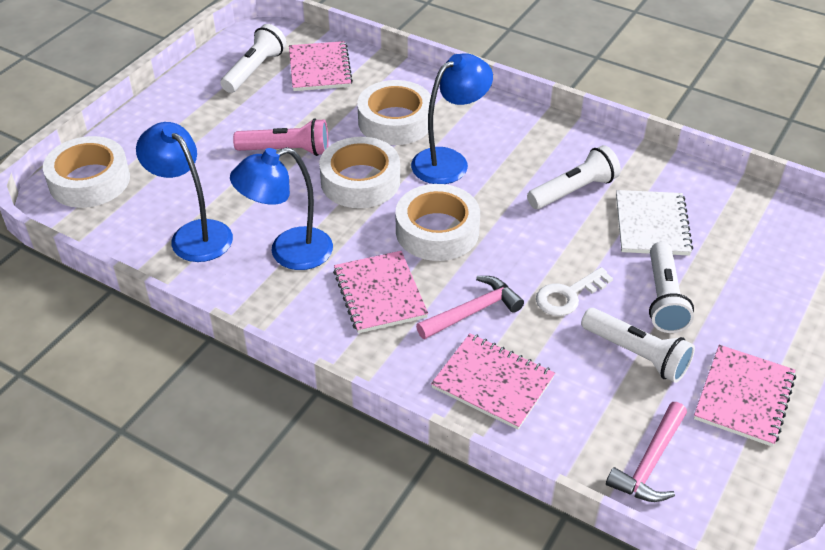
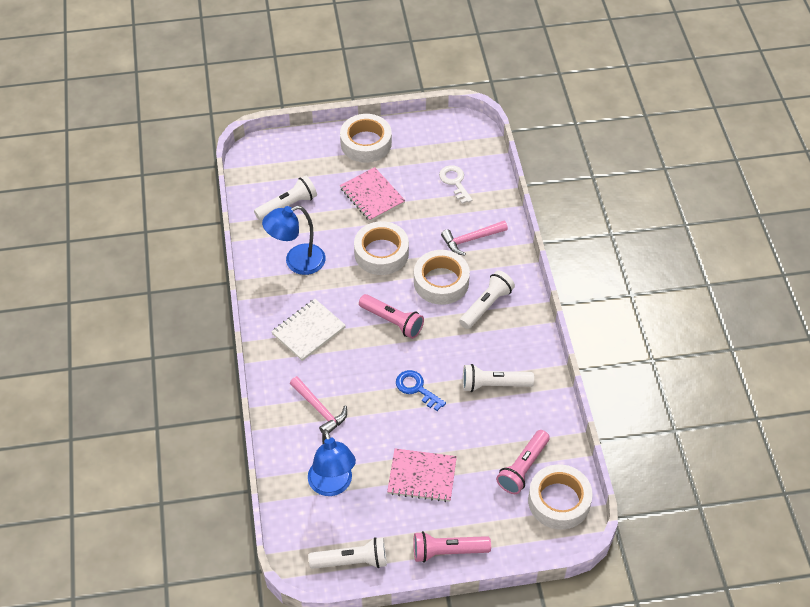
blue key: none = 0 -> [396,370,446,411] = 1
blue lamp: [136,122,233,262] [230,147,333,270] [411,53,493,184] = 3 -> [262,205,326,275] [308,429,356,496] = 2
pink flashlight: [233,118,329,156] = 1 -> [359,294,424,339] [413,531,491,563] [496,430,550,494] = 3
pink notebook: [289,41,353,91] [333,251,428,333] [431,333,555,430] [694,345,796,447] = 4 -> [340,167,405,221] [387,448,457,502] = 2

